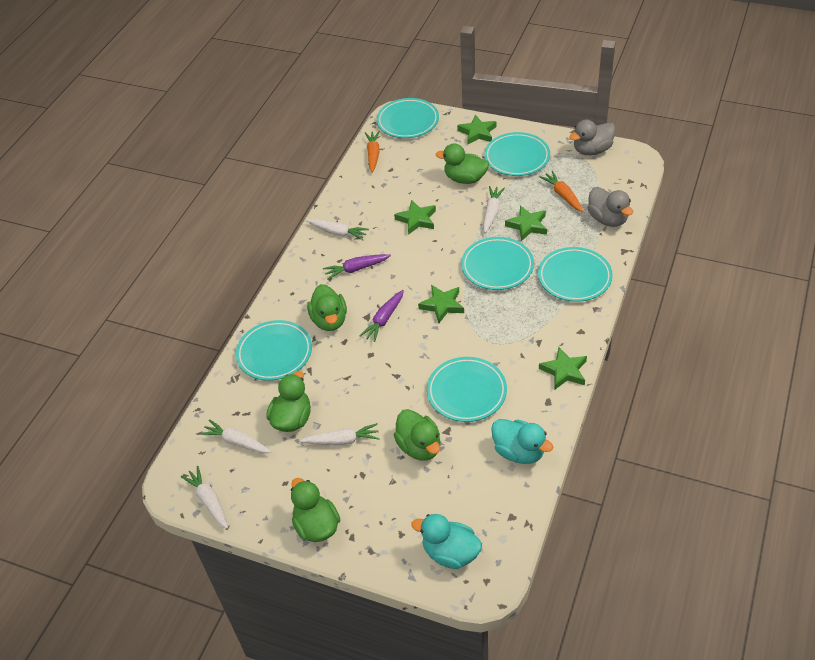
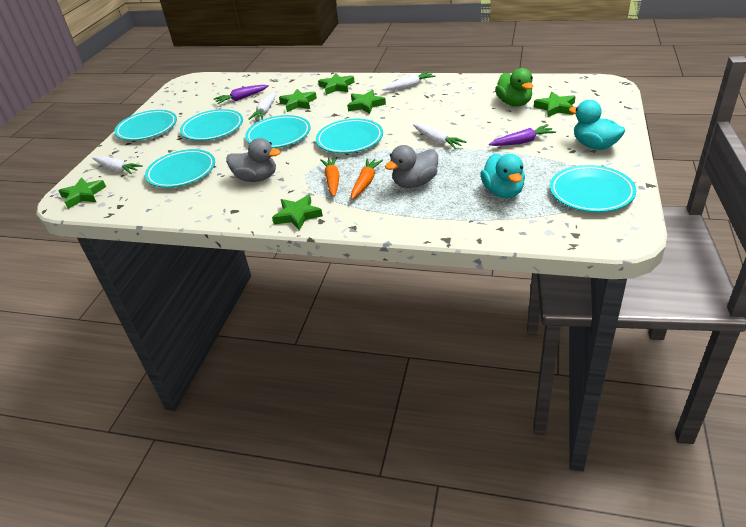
green duck: [266,371,311,432] [291,478,340,542] [307,284,347,331] [394,409,440,460] [436,143,489,184] = 5 -> [495,68,533,106] = 1
green star: [394,200,436,235] [418,285,464,323] [457,115,497,144] [505,206,547,241] [539,347,587,389] = 5 -> [58,177,106,209] [272,195,323,231] [279,89,317,112] [318,73,355,95] [347,90,386,114] [534,92,576,118] = 6
white carrot: [181,466,228,529] [199,419,271,453] [300,423,380,445] [306,219,369,240] [483,186,505,233] = 5 -> [92,156,143,174] [249,92,276,120] [381,71,436,91] [413,124,467,149] = 4

